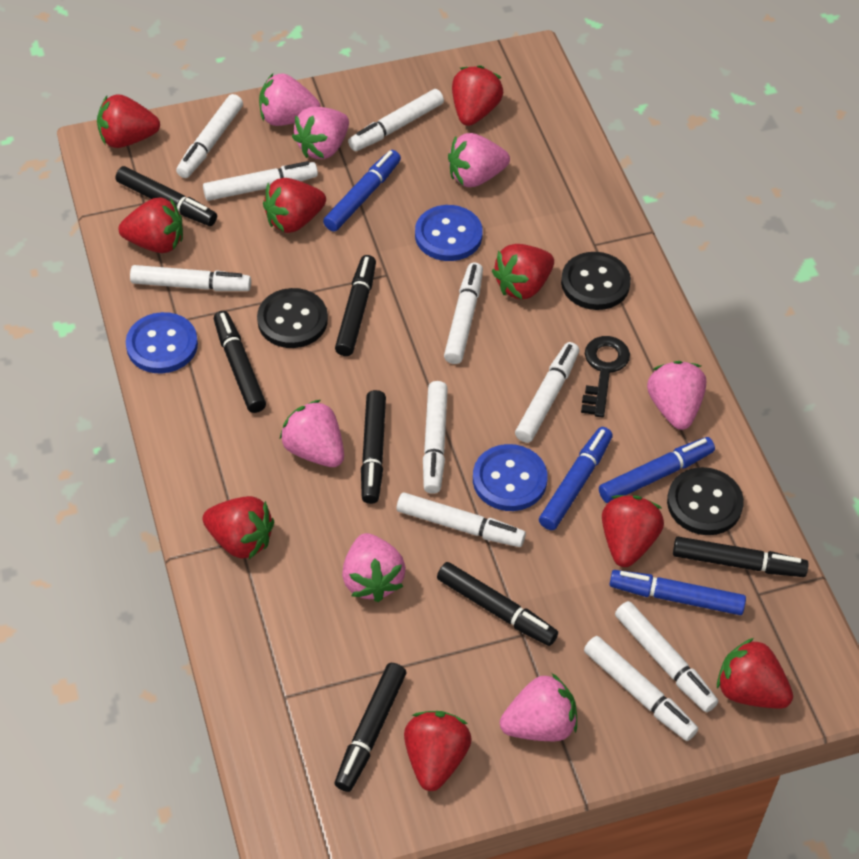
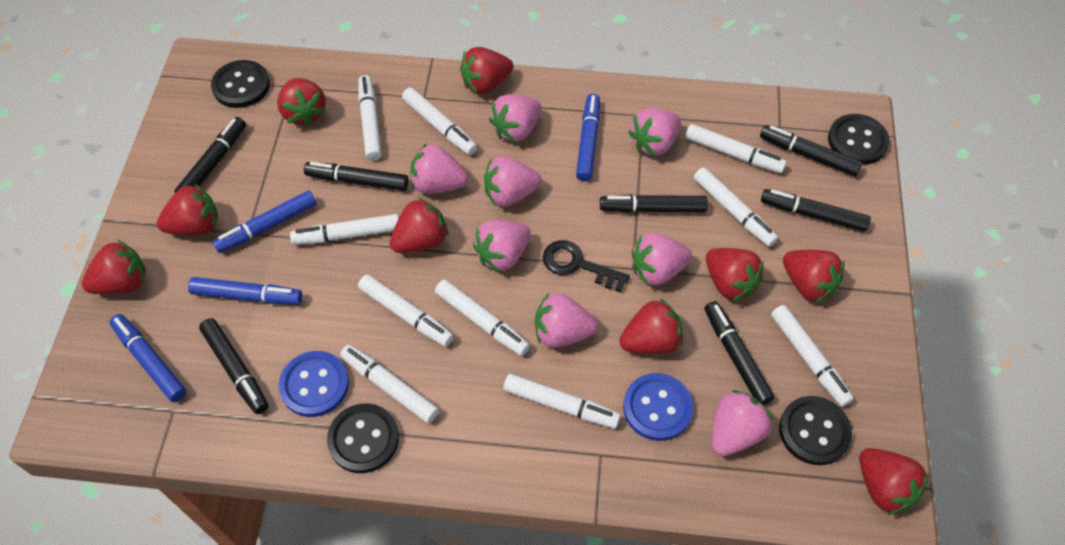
black button: [257,288,328,348] [561,252,631,310] [667,467,744,535] = 3 -> [211,60,270,108] [327,403,399,473] [779,396,852,465] [828,114,890,165] = 4
blue button: [126,312,198,374] [415,205,483,261] [473,444,548,511] = 3 -> [279,351,349,417] [623,373,693,441] = 2
pink strawberry: [259,73,321,126] [279,400,344,467] [292,107,349,159] [342,533,406,602] [448,133,510,187] [500,673,577,741] [647,361,706,430] = 7 -> [410,143,469,194] [473,220,531,273] [484,156,542,207] [489,94,541,142] [535,293,598,348] [628,108,681,156] [632,233,692,286] [712,390,773,456] = 8

